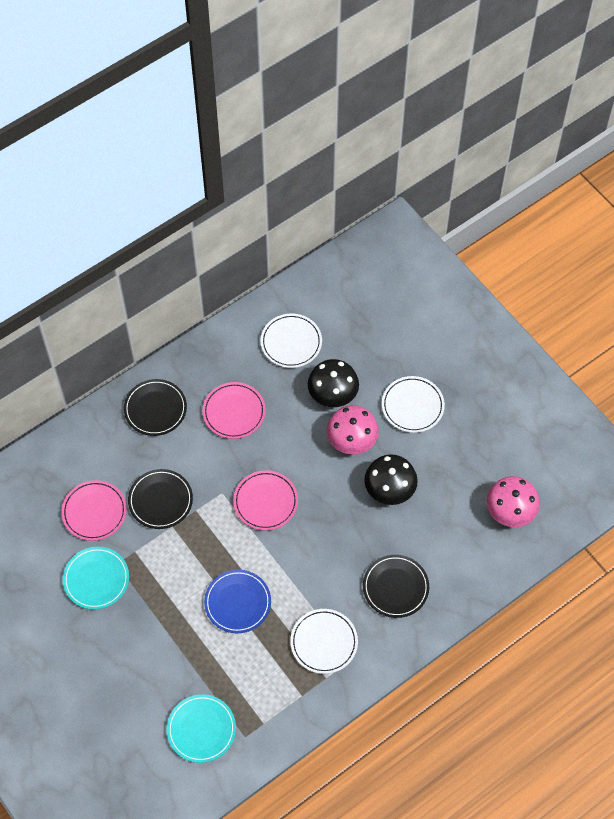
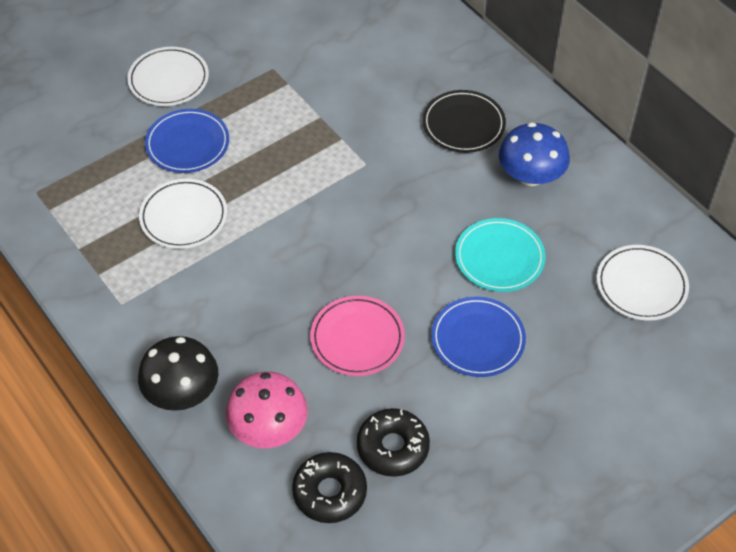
black donut: none = 0 -> [292,452,367,523] [357,408,430,477] = 2
black mushroom: [308,359,359,407] [364,454,418,505] = 2 -> [138,336,218,411] = 1
black plate: [124,379,187,436] [128,469,193,529] [363,555,429,618] = 3 -> [423,90,506,153] = 1
blue mushroom: none = 0 -> [499,122,570,186] = 1
blue plate: [204,570,271,633] = 1 -> [145,109,229,173] [431,297,526,377] = 2
pink mushroom: [327,405,379,455] [486,476,540,527] = 2 -> [226,372,308,448] = 1
pink plate: [61,480,127,541] [202,382,266,439] [233,470,298,531] = 3 -> [310,296,405,376] = 1
turquoise plate: [63,547,129,610] [167,694,236,763] = 2 -> [455,218,546,292] = 1

